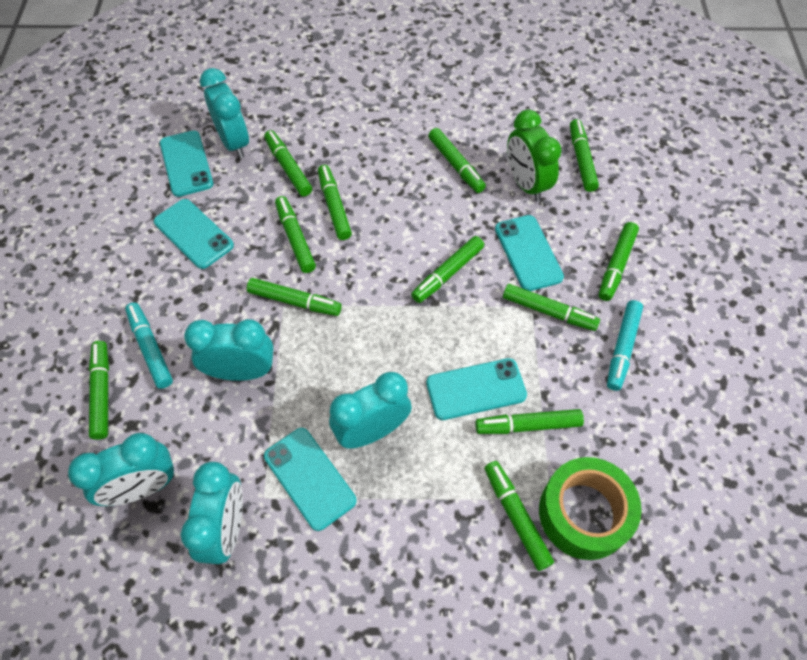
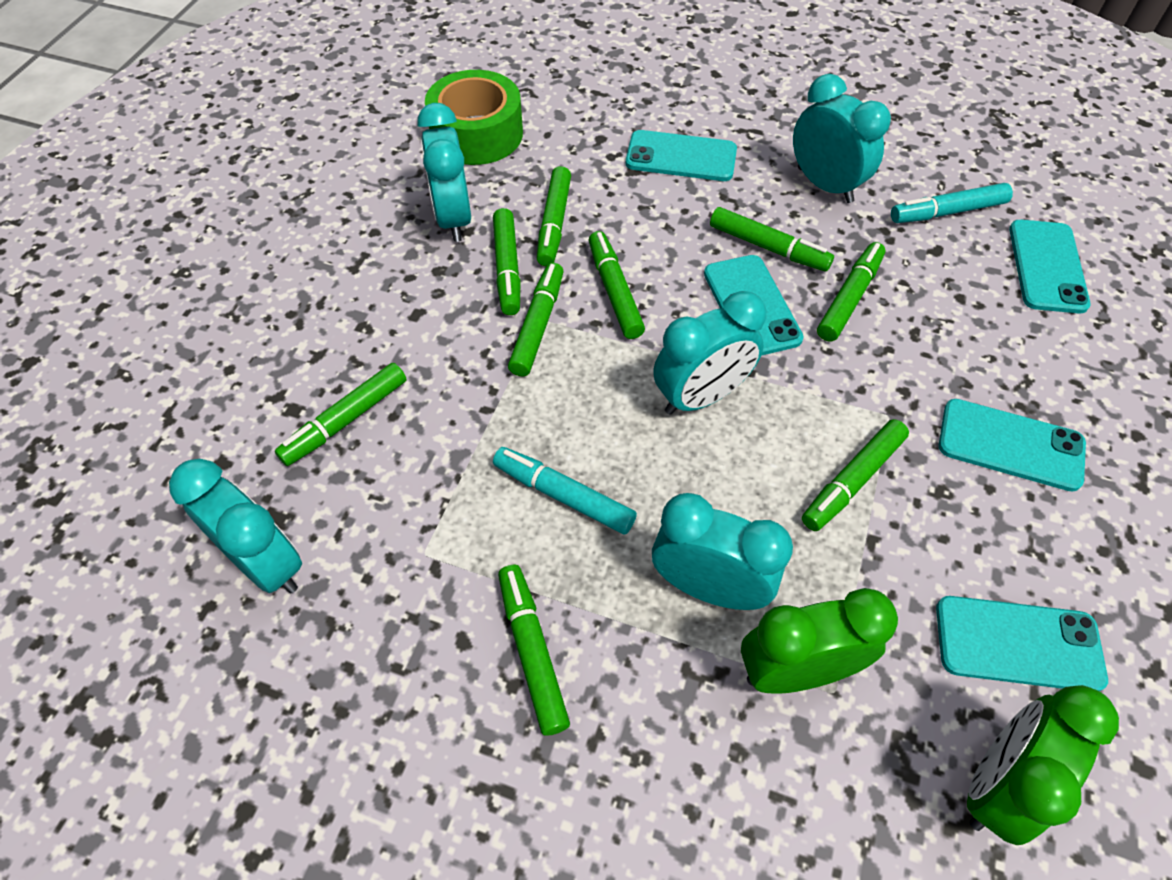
green clock: [507,110,562,202] = 1 -> [741,588,898,694] [967,685,1119,845] = 2
green marker: [89,341,109,440] [247,278,342,316] [264,130,312,196] [275,196,316,273] [318,165,352,240] [411,236,484,303] [428,128,486,193] [475,409,584,434] [484,461,554,571] [503,284,600,331] [570,119,599,192] [599,222,639,301] = 12 -> [275,363,406,466] [493,208,521,315] [498,565,570,736] [508,263,564,376] [537,166,571,266] [589,231,645,339] [710,207,834,272] [802,419,909,531] [817,242,885,341] = 9

